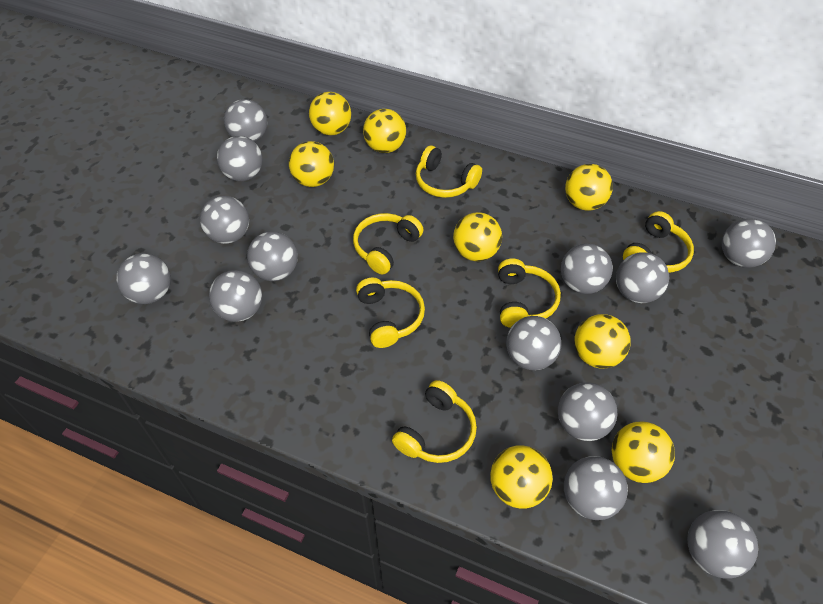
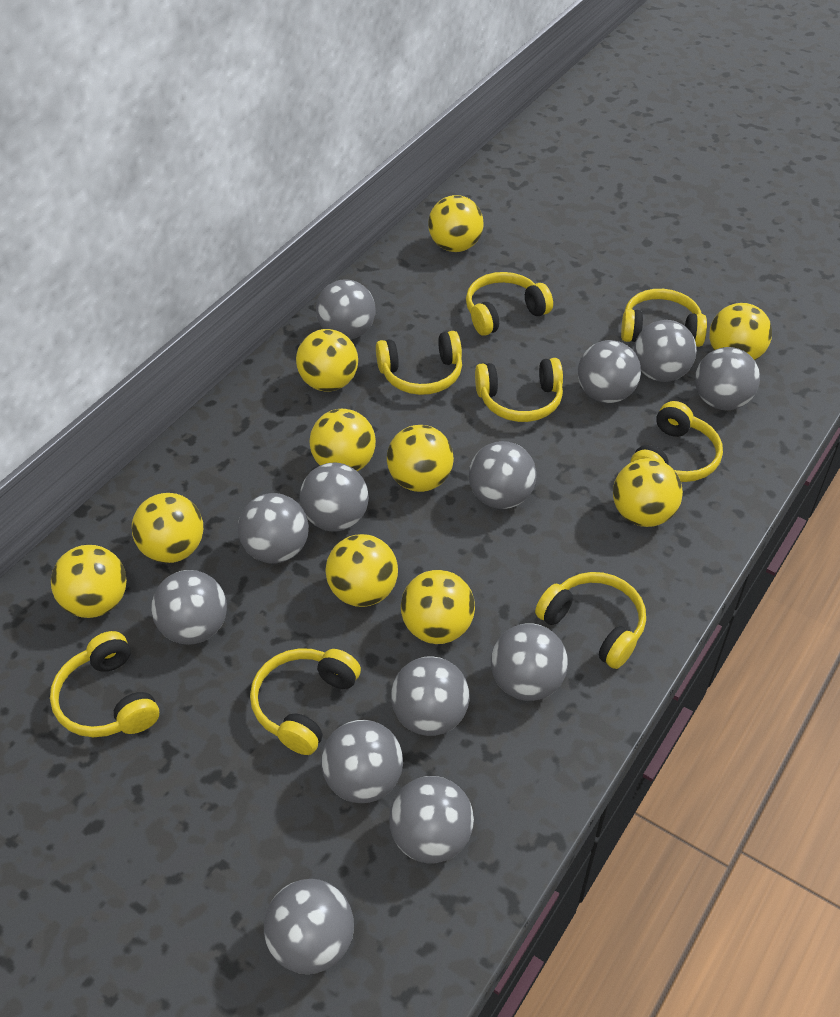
yellow ball: [289,141,334,187] [309,92,351,135] [363,109,406,153] [453,212,502,261] [490,445,553,509] [565,164,613,211] [574,314,630,369] [612,421,675,483] = 8 -> [51,545,127,618] [132,493,203,563] [296,329,358,392] [309,409,376,471] [325,534,398,607] [387,425,454,492] [401,570,475,644] [428,195,484,252] [613,458,683,527] [709,303,772,360] = 10
yellow headphones: [353,213,423,274] [356,278,425,348] [392,380,477,463] [416,146,482,198] [498,258,561,328] [623,211,694,273] = 6 -> [50,631,159,737] [250,648,361,755] [376,331,462,395] [466,272,553,336] [475,358,563,422] [535,572,646,669] [621,289,707,347] [630,401,723,482] = 8

